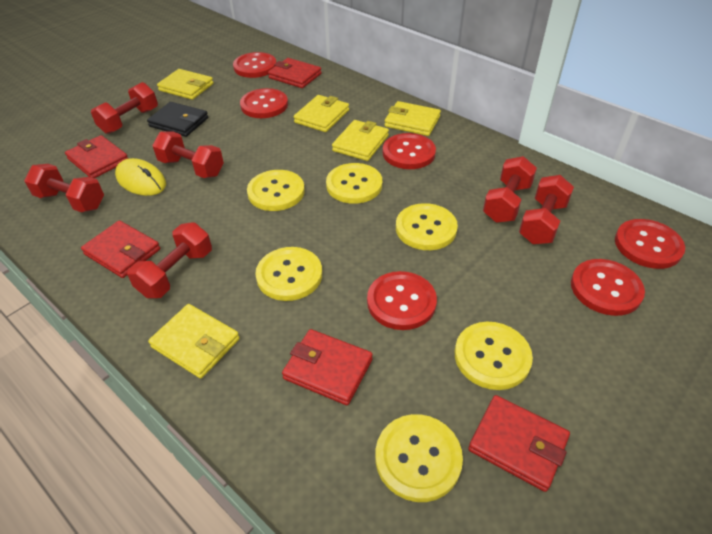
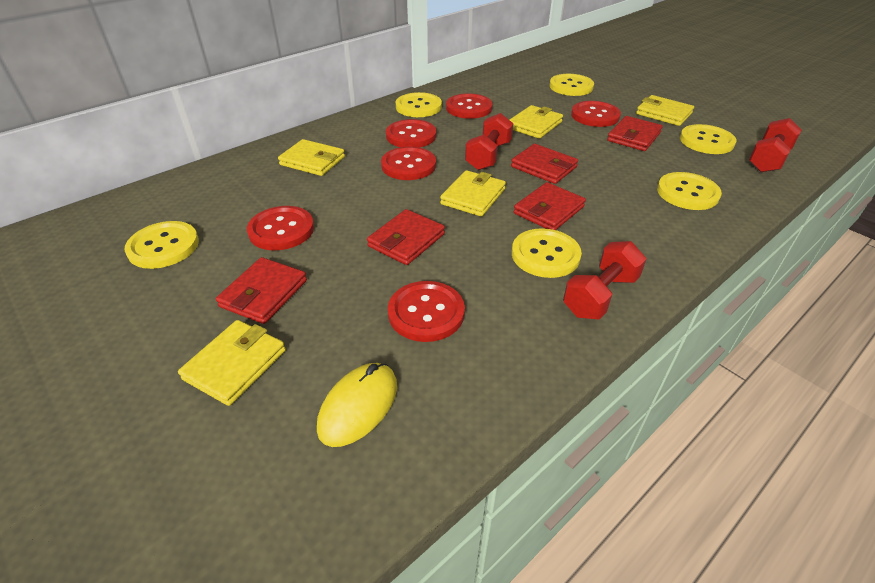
black wallet: [147,102,208,137] = 1 -> none = 0
red dumbbell: [24,164,104,212] [91,82,158,134] [127,222,212,298] [152,132,224,178] [483,156,537,223] [519,175,574,244] = 6 -> [465,113,513,170] [563,241,647,320] [749,118,802,172] = 3

